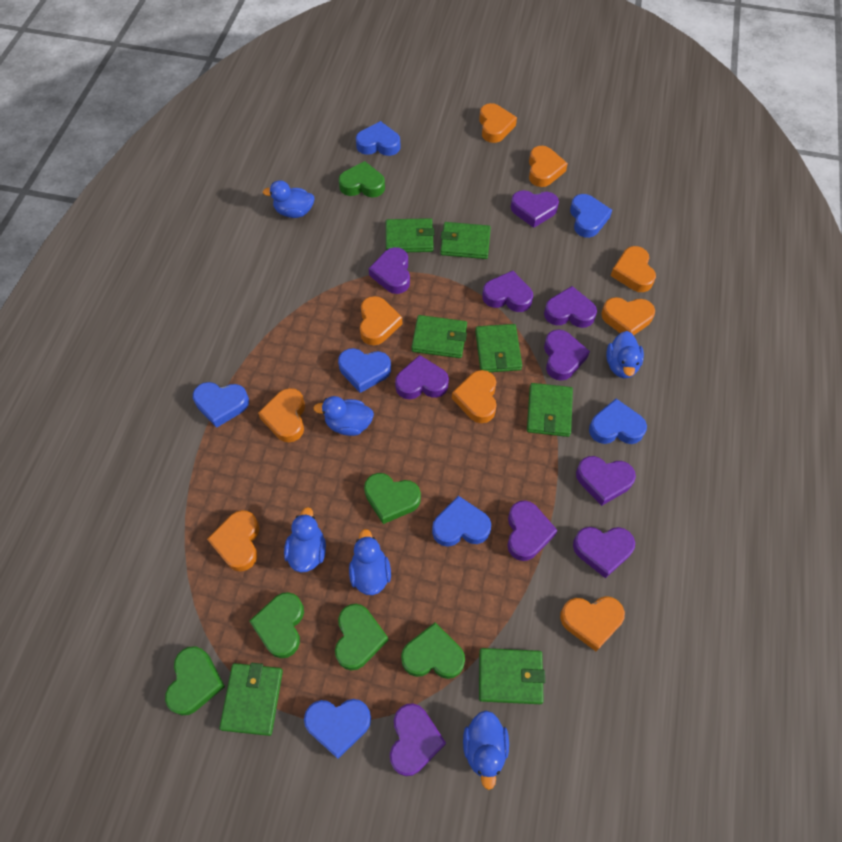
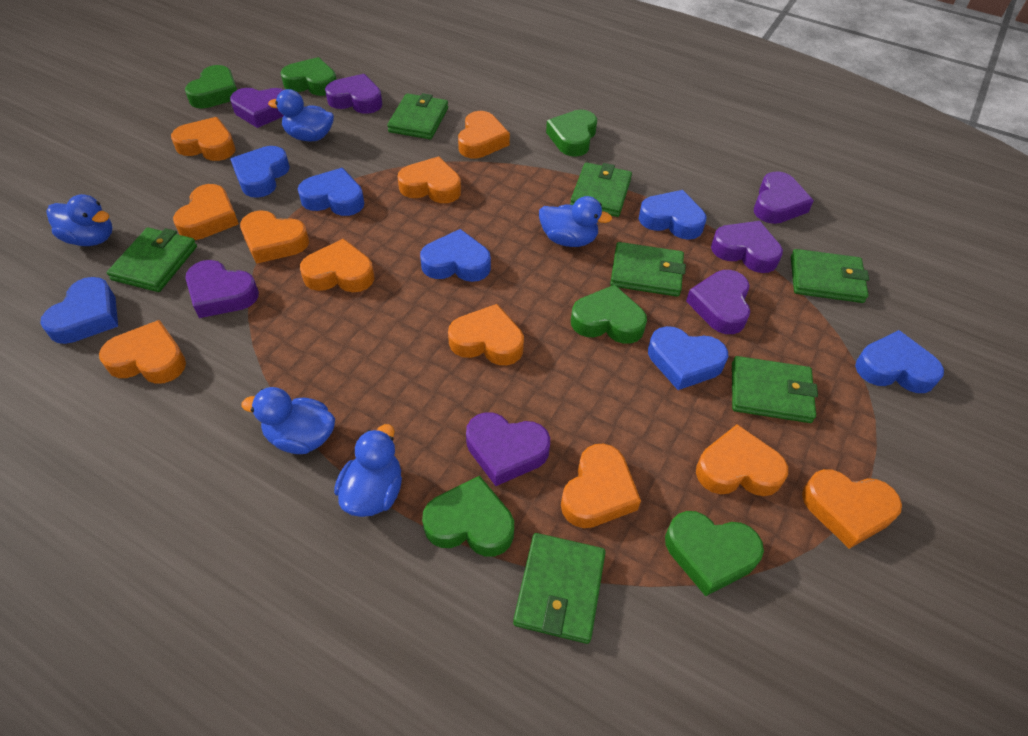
blue duck: [263,180,315,218] [284,507,326,572] [313,396,374,436] [349,529,391,595] [463,711,509,790] [606,331,644,378] = 6 -> [47,194,112,246] [241,387,335,454] [268,89,334,141] [334,424,402,517] [539,196,612,247] = 5
orange heart: [207,510,260,572] [258,388,305,442] [360,296,402,345] [452,370,497,423] [479,103,517,143] [529,146,568,187] [560,596,625,651] [601,297,655,336] [611,246,656,292] = 9 -> [99,320,186,384] [171,117,236,161] [173,184,239,240] [240,210,309,264] [300,239,374,292] [397,156,461,203] [448,304,524,365] [458,111,510,159] [561,444,641,528] [696,424,788,496] [802,469,902,549] = 11
purple heart: [369,247,410,294] [390,703,446,776] [395,355,449,399] [482,271,533,312] [507,500,558,561] [511,190,559,228] [544,286,597,328] [544,329,590,381] [573,527,635,578] [576,456,636,506] = 10 -> [185,260,259,318] [230,88,284,128] [325,74,382,114] [466,412,550,486] [686,270,750,334] [711,221,783,273] [754,171,814,224] = 7

